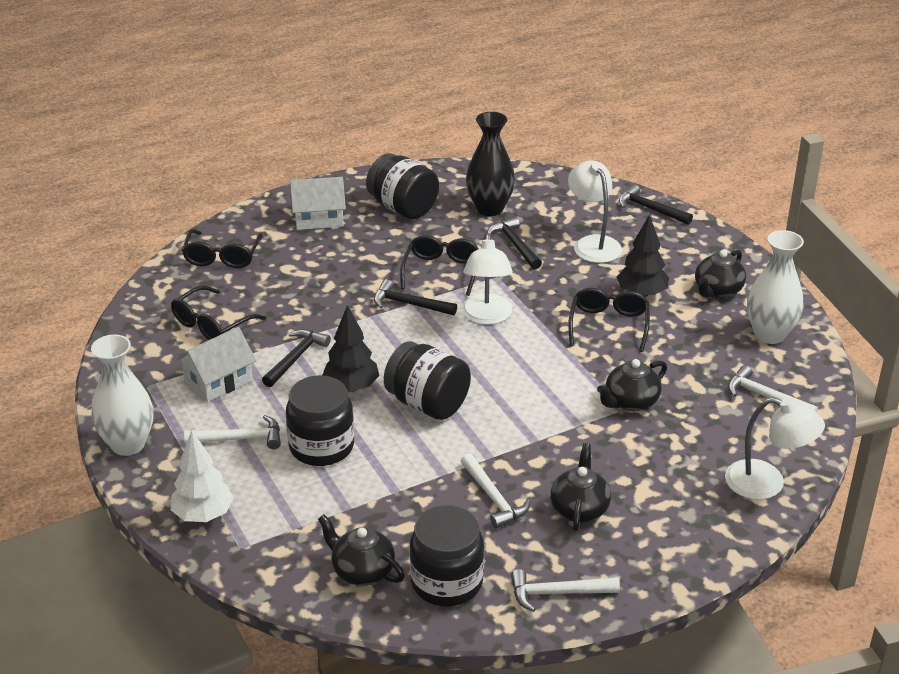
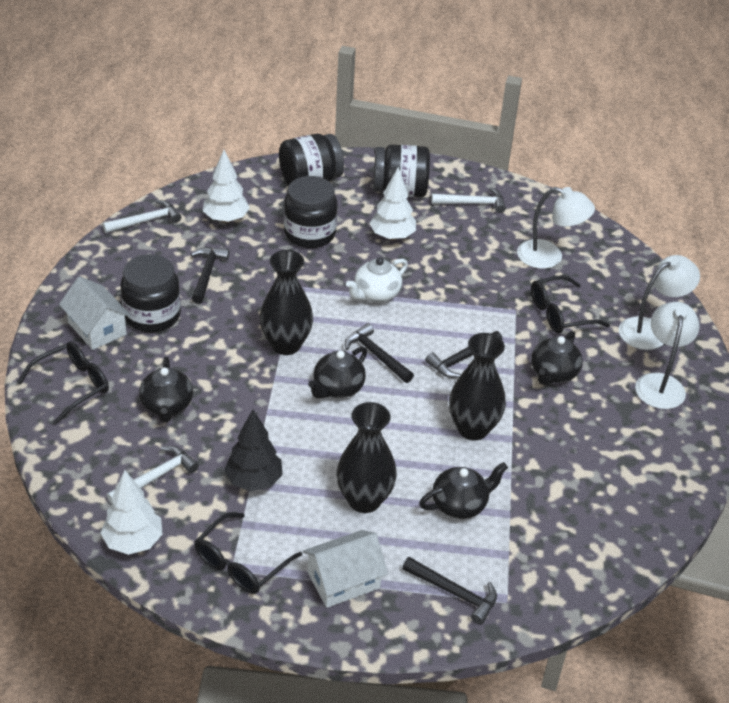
black glasses: [171,286,266,340] [182,229,263,268] [400,235,479,296] [568,288,650,352] = 4 -> [17,342,109,424] [194,512,302,594] [531,275,610,333] = 3
black tree: [322,305,379,392] [617,214,669,297] = 2 -> [224,410,283,491] = 1
black vase: [466,112,515,216] = 1 -> [260,250,313,355] [337,402,397,513] [449,333,506,440] = 3
white hammer: [184,415,281,449] [461,453,530,529] [511,569,620,612] [728,365,818,412] = 4 -> [102,200,181,233] [107,446,199,504] [431,187,506,213] = 3
white teapot: none = 0 -> [346,258,408,303] = 1
white tree: [171,430,234,522] = 1 -> [101,470,163,555] [203,150,250,223] [370,167,416,240] = 3
white vase: [91,334,153,456] [747,230,804,344] = 2 -> none = 0

